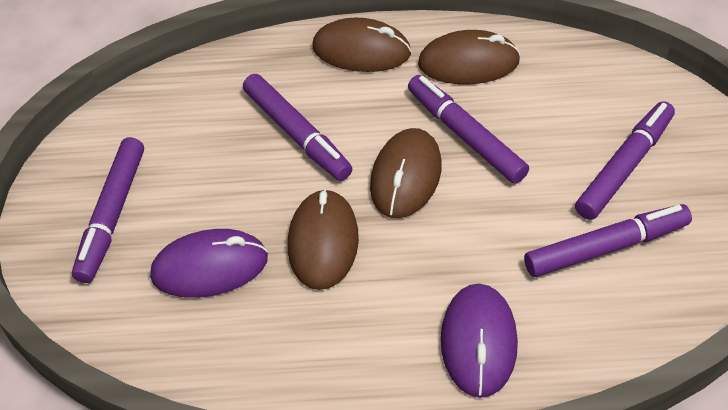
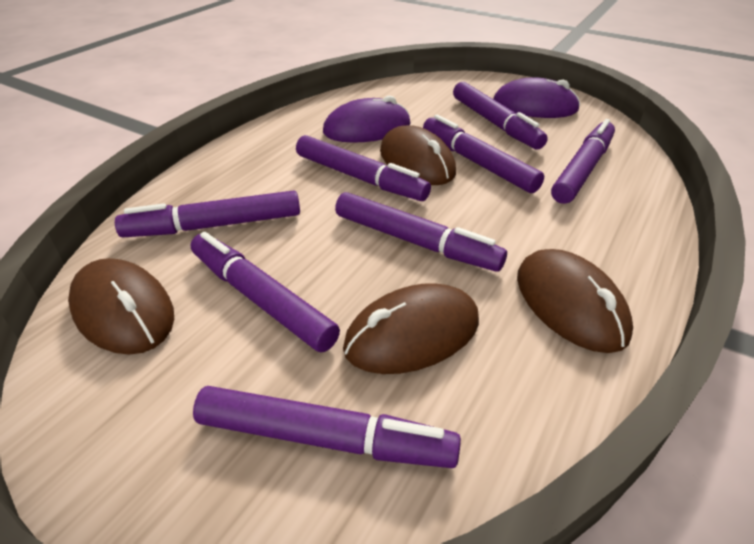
purple marker: [72,137,144,283] [243,74,352,181] [408,75,529,184] [524,204,692,277] [575,101,675,220] = 5 -> [115,190,300,237] [191,232,340,352] [193,386,461,468] [296,135,431,201] [335,192,507,272] [423,115,544,193] [453,82,548,149] [551,119,615,204] = 8

